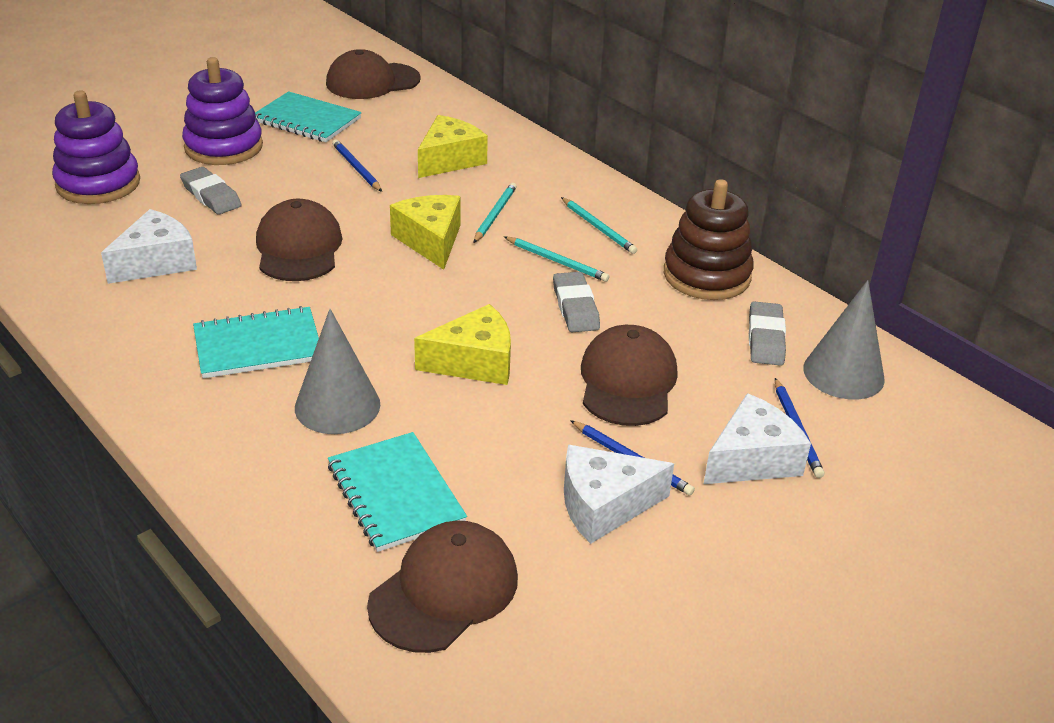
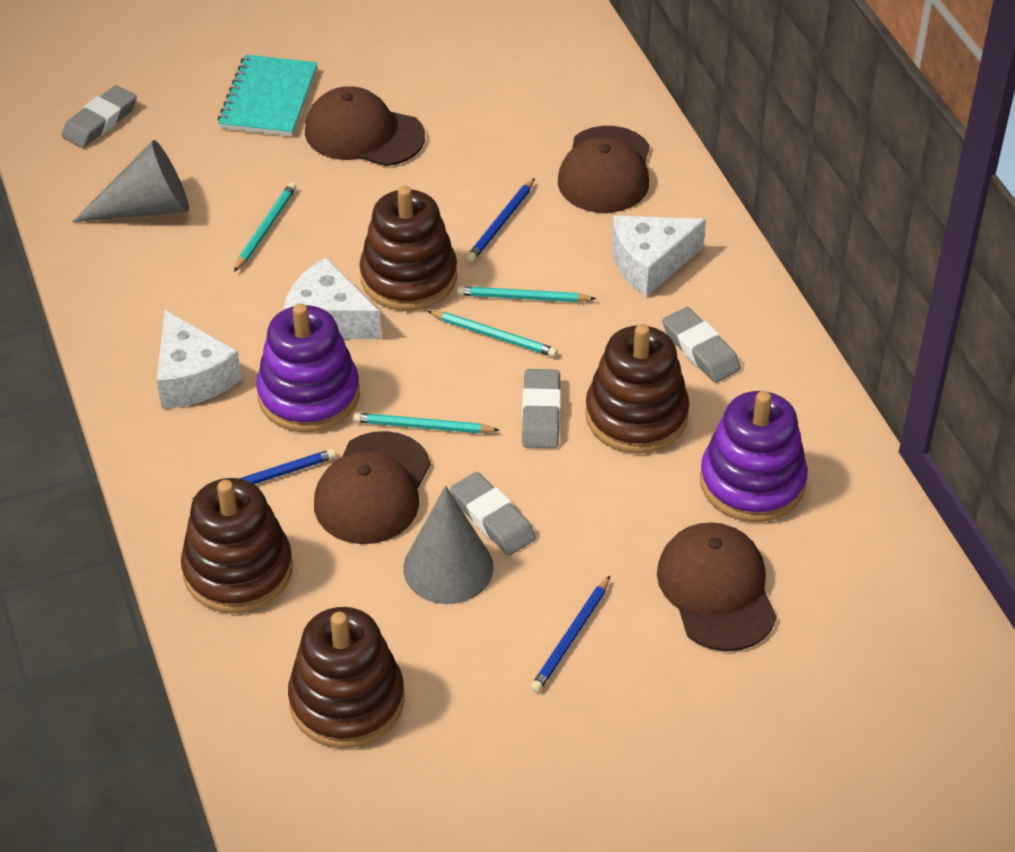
brown stacking toy: [664,179,754,300] = 1 -> [181,478,293,613] [288,607,404,748] [359,186,457,311] [585,324,689,454] = 4
grey eraser: [180,167,242,215] [553,272,600,332] [749,301,786,366] = 3 -> [62,85,137,148] [450,472,536,556] [522,369,561,448] [662,307,741,383] = 4
turquoise notebook: [193,306,319,378] [255,91,362,142] [328,432,467,552] = 3 -> [218,54,318,136] = 1
turquoise pencil: [474,183,517,243] [504,237,610,282] [561,197,637,254] = 3 -> [234,182,296,272] [353,413,499,433] [427,311,558,357] [457,286,596,302] = 4
yellow cheese: [390,195,460,270] [414,304,511,385] [418,115,488,178] = 3 -> none = 0

